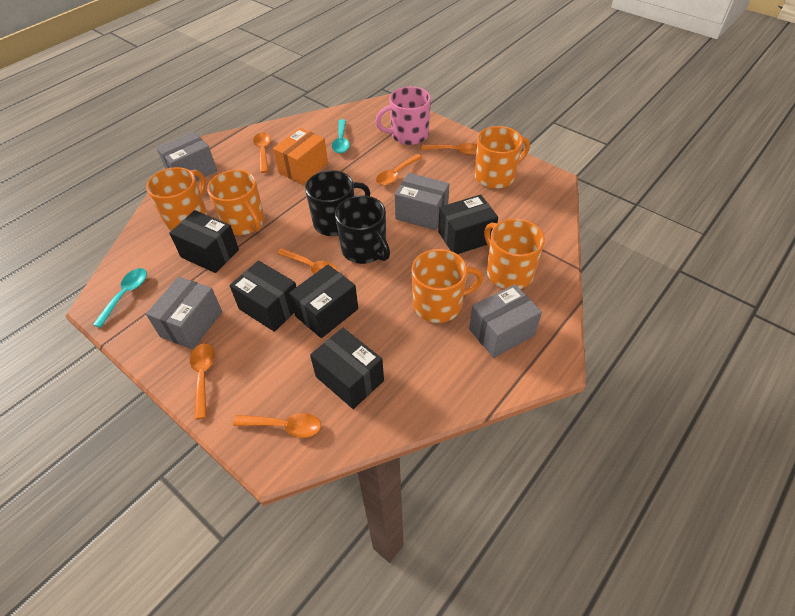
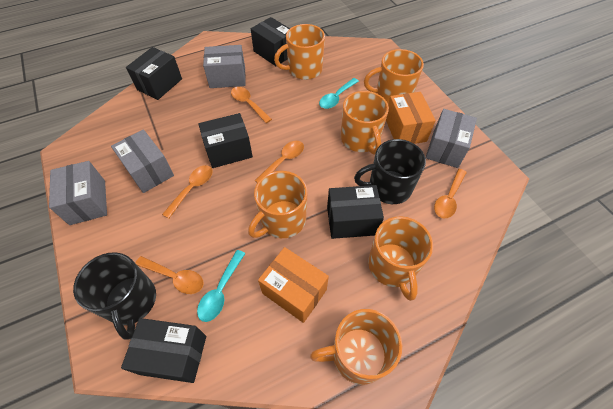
orange box: [273,128,328,185] = 1 -> [258,247,329,323] [386,92,436,144] = 2
orange mug: [146,167,207,231] [207,170,264,235] [412,249,484,323] [475,126,530,189] [484,219,545,289] = 5 -> [248,171,307,238] [274,24,325,80] [310,309,402,385] [341,91,389,155] [364,49,424,103] [368,216,433,301] = 6
orange spoon: [190,344,215,419] [233,413,321,438] [253,133,271,173] [277,248,338,274] [376,154,422,186] [421,143,477,155] = 6 -> [136,256,204,294] [162,165,213,219] [231,87,272,123] [255,141,304,183] [434,169,467,218] = 5
pink mug: [375,87,431,145] = 1 -> none = 0

